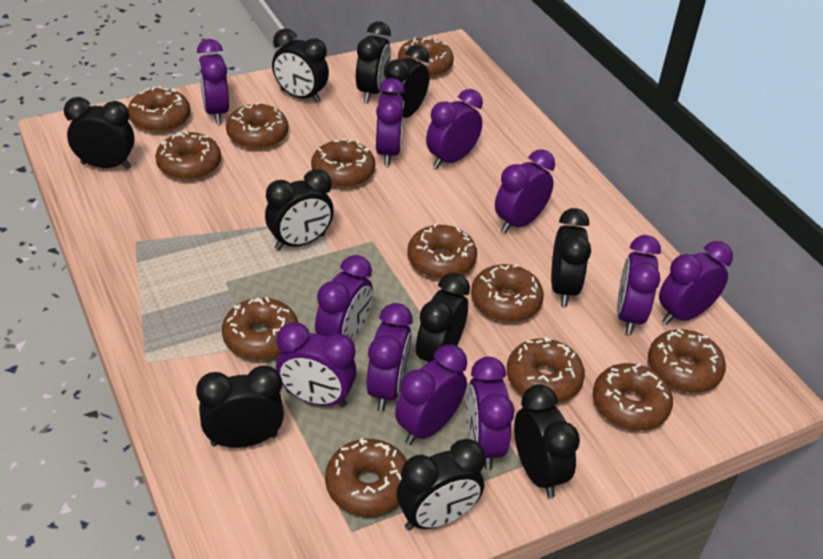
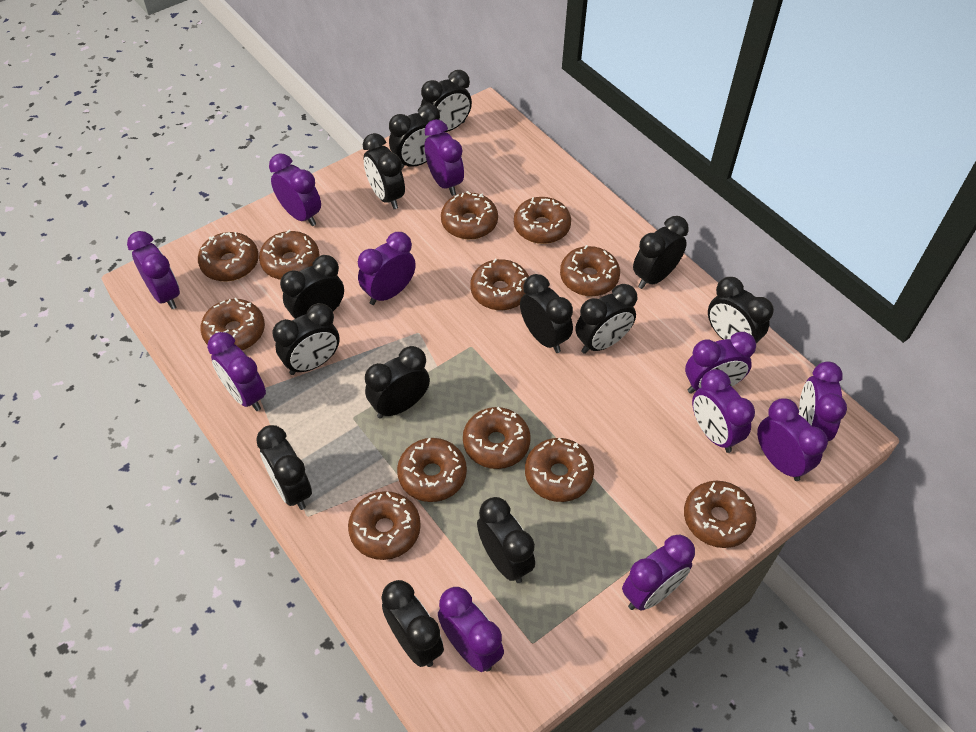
black clock: [64,97,135,169] [196,365,284,448] [265,169,334,250] [272,29,329,103] [356,21,391,103] [382,45,429,118] [397,439,485,531] [416,273,470,363] [514,384,580,498] [551,208,591,306] = 10 -> [256,425,312,510] [273,303,340,375] [280,255,344,319] [363,133,405,209] [365,346,430,419] [381,580,444,667] [389,104,440,170] [421,70,472,132] [477,497,535,583] [520,274,573,353] [575,284,637,354] [633,216,689,289] [708,277,774,343] = 13

